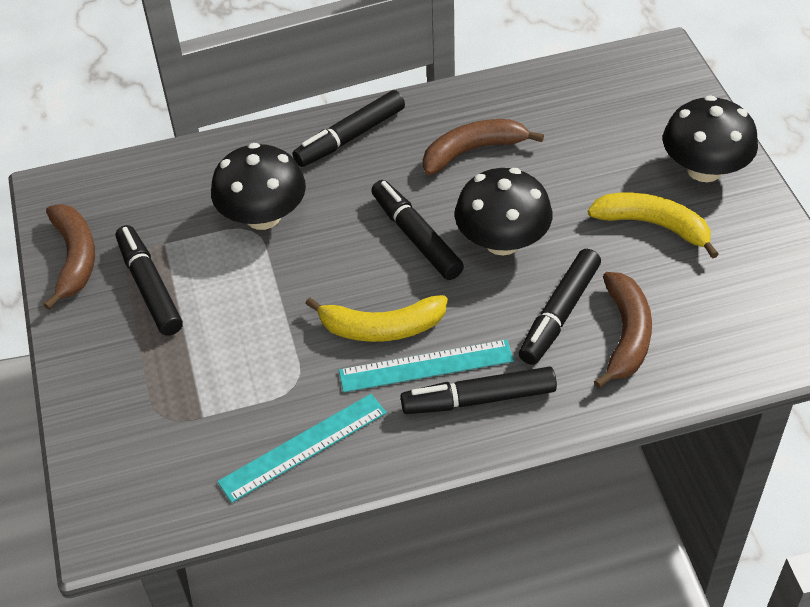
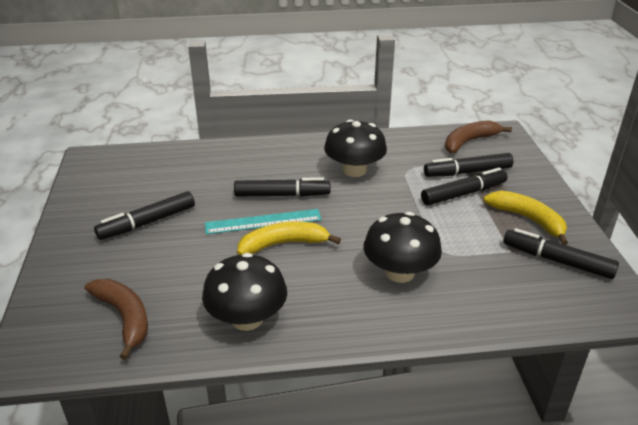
brown banana: [43,204,95,310] [423,119,544,175] [594,272,652,389] = 3 -> [85,279,148,360] [445,120,512,153] = 2
turquoise ruler: [217,394,387,503] [339,339,514,392] = 2 -> [205,209,322,234] = 1

